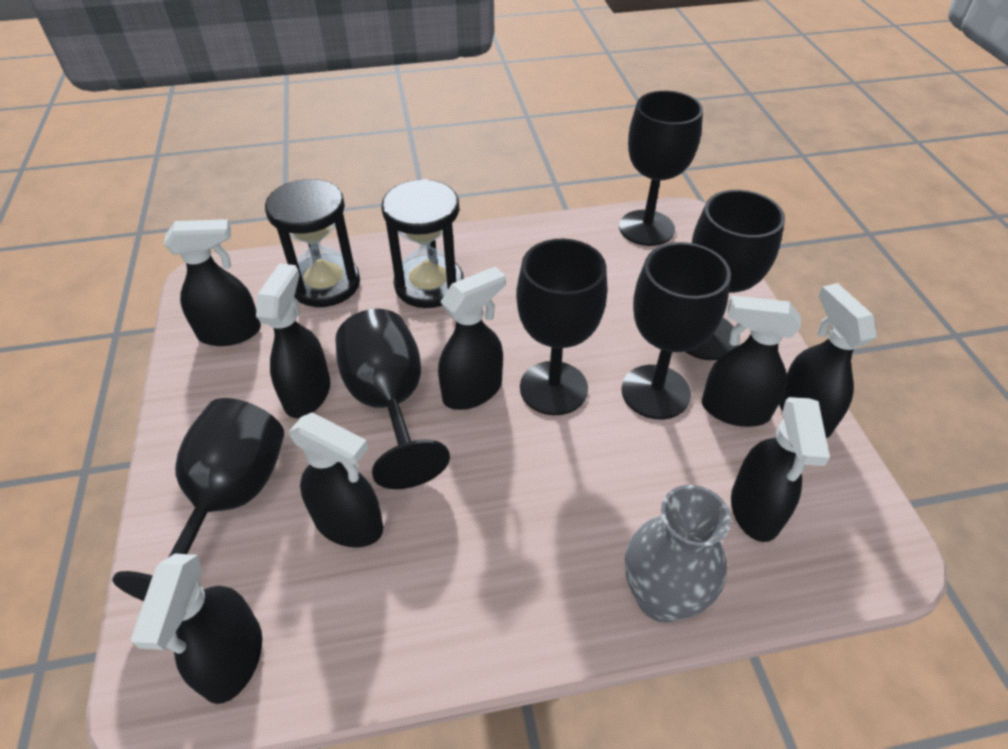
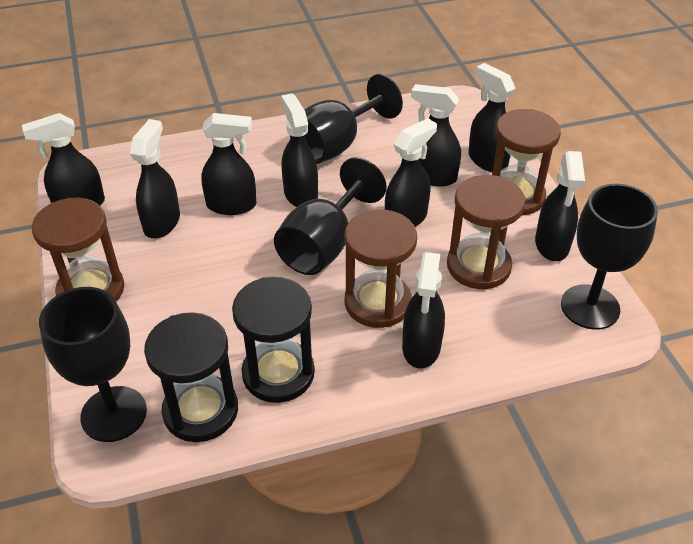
black goblet: [112,398,284,601] [335,309,450,489] [516,239,607,415] [619,91,703,246] [621,242,731,420] [686,190,785,360] = 6 -> [39,287,147,442] [274,157,386,275] [290,74,403,164] [561,184,658,330] = 4
black spray bottle: [131,553,262,704] [164,219,261,346] [256,263,330,418] [289,412,383,548] [438,267,506,410] [702,295,801,427] [731,397,830,542] [779,283,877,438] = 8 -> [22,113,105,205] [130,119,180,239] [201,113,256,215] [281,93,318,207] [385,118,437,227] [402,252,445,368] [411,84,461,187] [468,63,515,172] [535,151,585,261] = 9
brown hourglass: none = 0 -> [32,198,125,302] [344,209,417,328] [447,175,525,289] [492,109,561,215] = 4
grey vase: [625,485,731,622] = 1 -> none = 0

